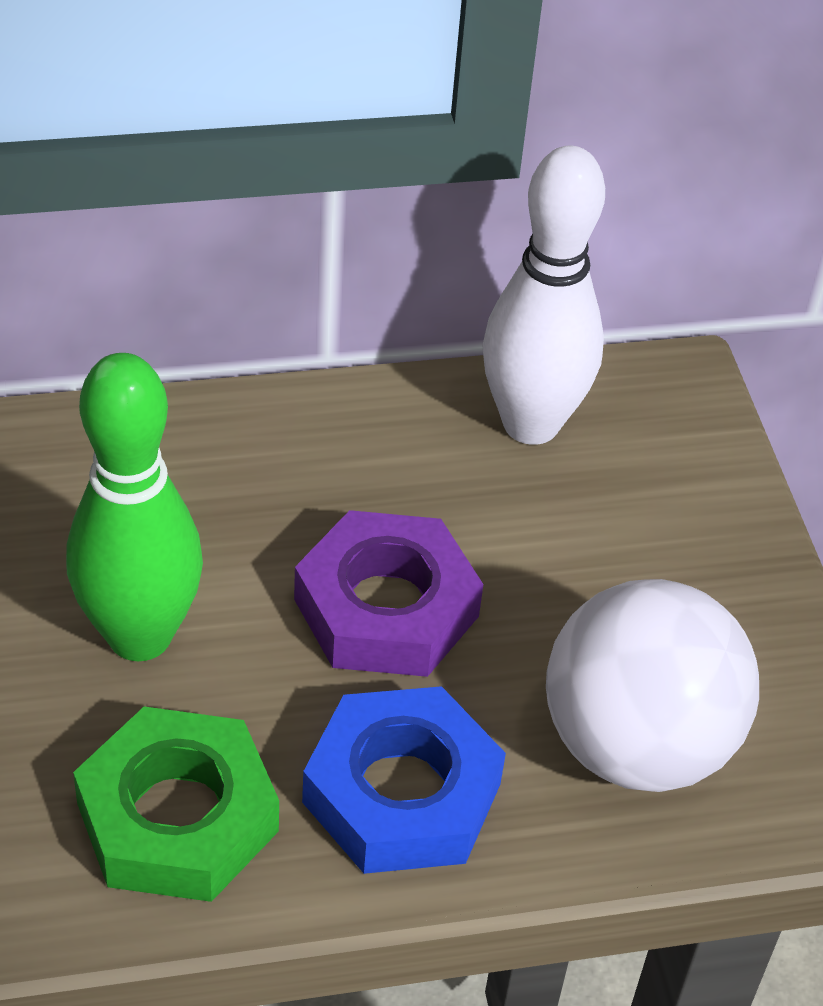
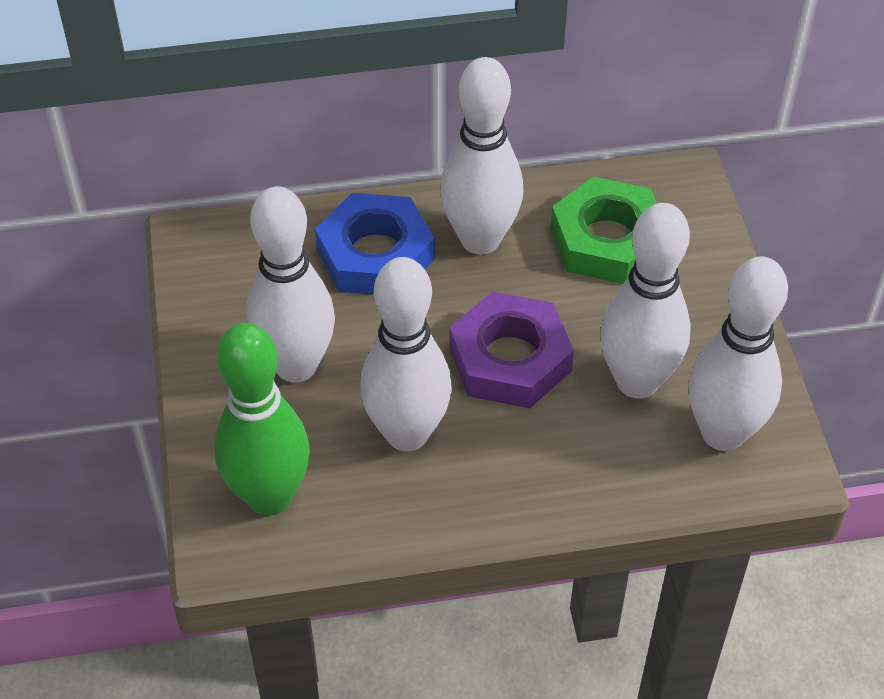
white ball: [546,579,759,792] = 1 -> none = 0
white bowling pin: [483,146,605,445] = 1 -> [246,186,335,383] [360,257,452,452] [440,57,524,255] [600,203,691,399] [688,256,788,451] = 5

